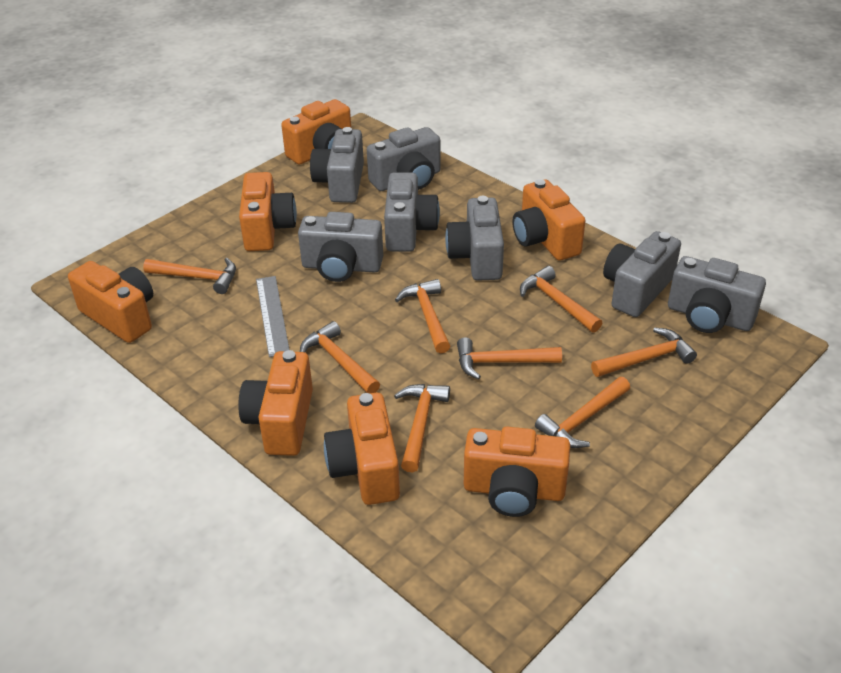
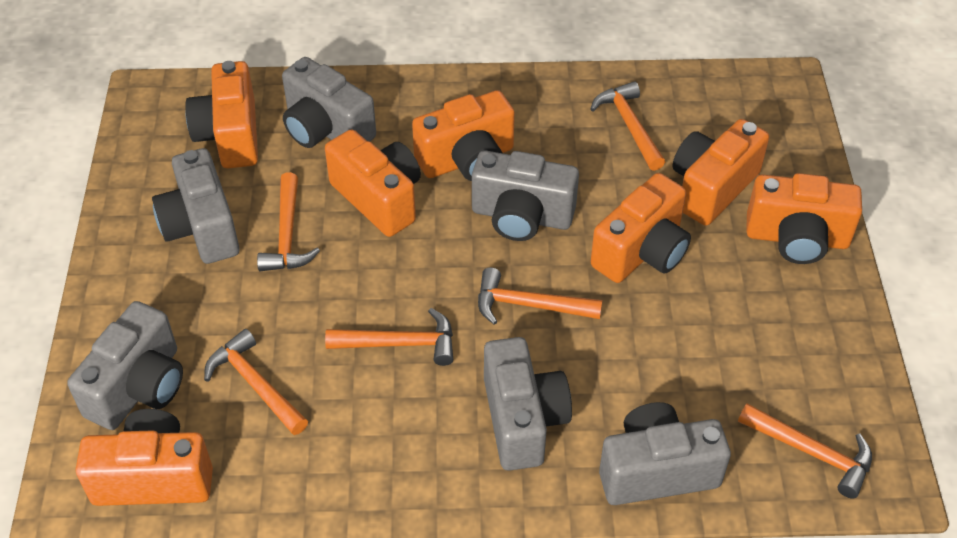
grey camera: [298,212,383,282] [310,127,364,203] [367,127,441,191] [384,172,440,252] [445,196,504,281] [603,231,681,317] [668,256,766,333] = 7 -> [67,301,183,430] [152,148,239,264] [282,57,376,148] [472,150,579,241] [484,337,572,471] [599,402,731,505] = 6
grey ruler: [256,276,290,357] = 1 -> none = 0
orange hammer: [143,258,236,294] [300,321,380,394] [394,384,450,472] [395,279,450,353] [457,337,562,379] [520,266,602,333] [535,377,630,448] [591,327,697,377] = 8 -> [204,329,308,435] [257,172,320,271] [325,308,454,366] [478,268,603,325] [590,81,665,171] [738,403,872,499] = 6

